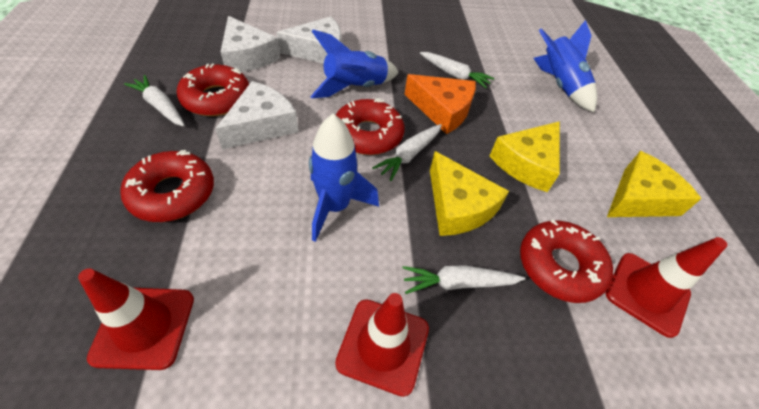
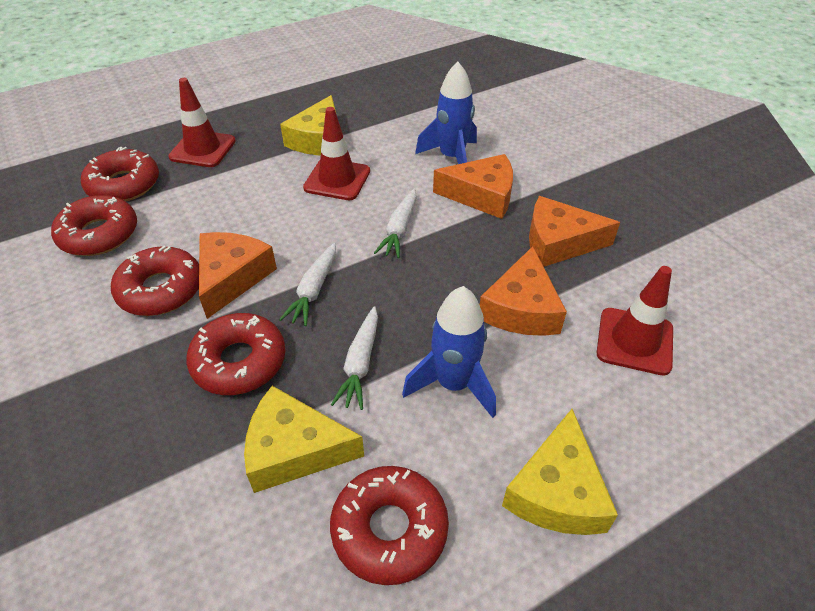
blue rocket: [309,114,379,242] [310,29,399,98] [533,20,597,112] = 3 -> [402,286,496,418] [415,62,477,164] = 2
orange cheese: [404,74,476,134] = 1 -> [199,232,277,319] [433,154,513,219] [480,246,567,336] [529,196,620,267] = 4
red donut: [120,150,214,222] [177,63,249,116] [336,98,404,155] [520,220,613,303] = 4 -> [51,195,137,256] [81,147,159,201] [111,246,199,316] [186,313,286,395] [330,466,449,585] = 5
white carrot: [124,75,185,126] [372,124,442,181] [402,265,525,294] [420,52,494,88] = 4 -> [279,243,336,326] [331,306,378,410] [374,189,417,258] = 3
white cheese: [215,81,298,149] [221,16,280,72] [276,16,341,64] = 3 -> none = 0

